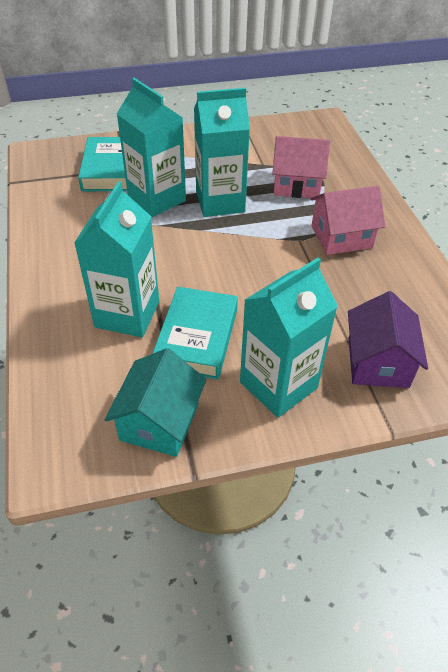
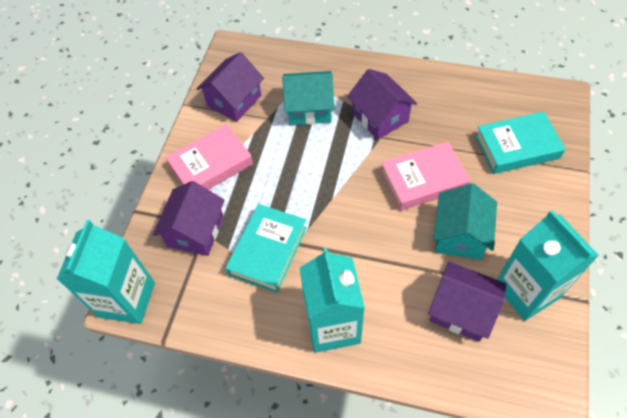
pink book: none = 0 -> [166,124,253,190] [381,142,470,211] = 2
pink house: [272,136,330,198] [310,186,385,255] = 2 -> none = 0
purple house: [348,291,428,388] = 1 -> [153,181,225,256] [196,52,264,122] [347,69,417,140] [428,262,506,342] = 4
turquoise carton: [74,181,159,337] [117,78,186,217] [194,88,250,217] [240,258,338,418] = 4 -> [57,220,155,324] [300,248,365,353] [497,210,599,321] = 3
turquoise house: [104,348,206,457] = 1 -> [282,71,334,125] [433,183,497,260] = 2

